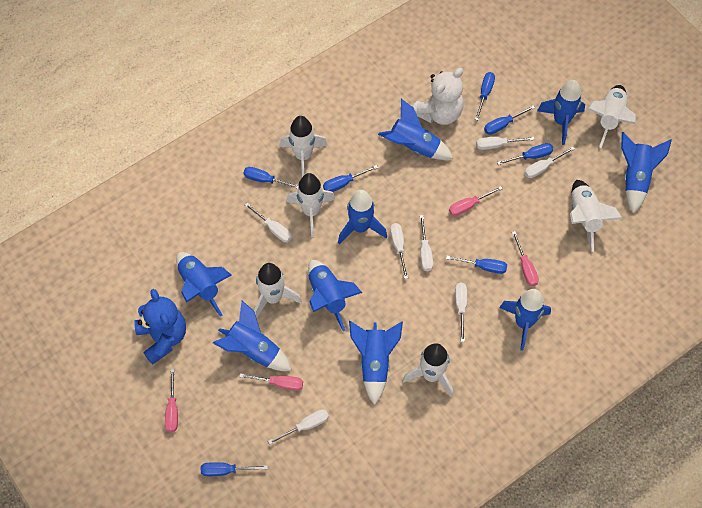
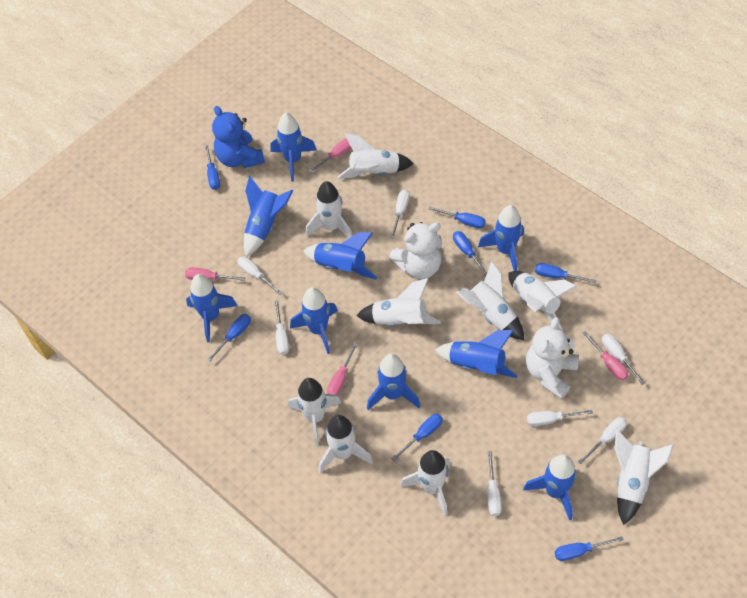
white rocket: [254,263,302,318] [279,116,327,177] [286,173,335,237] [402,343,453,398] [570,180,623,252] [588,85,636,148] = 6 -> [288,378,341,446] [305,181,352,239] [318,415,373,473] [338,133,414,178] [356,278,441,326] [401,450,451,516] [456,261,524,340] [508,271,577,330] [614,430,674,525] = 9
white teddy bear: [413,68,464,125] = 1 -> [389,222,442,279] [526,317,579,399] = 2

